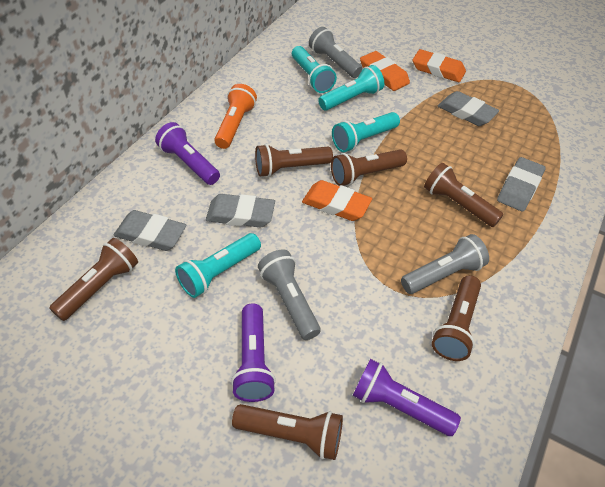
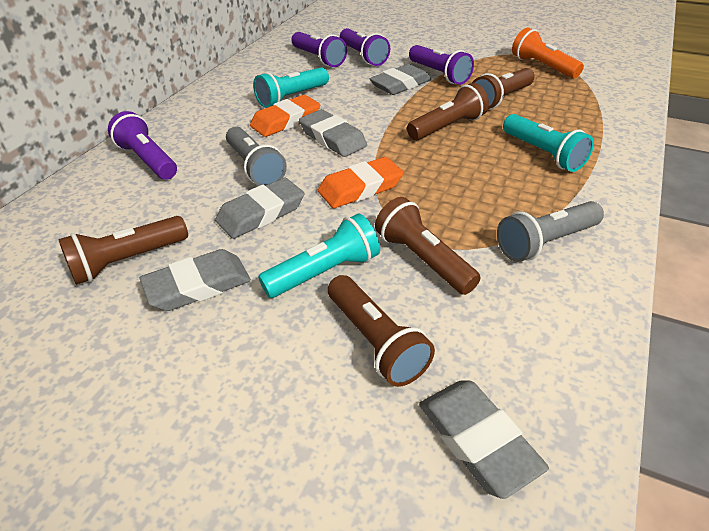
brown flashlight: [49,238,138,321] [232,404,343,460] [255,144,333,177] [331,149,407,186] [424,163,504,227] [432,275,481,361] = 6 -> [58,216,188,285] [328,275,435,387] [375,197,481,295] [407,83,489,140] [472,68,535,109] = 5
grey eraser: [114,210,186,251] [206,194,275,228] [438,91,499,126] [497,157,546,212] = 4 -> [139,249,251,311] [215,178,304,239] [299,109,367,157] [369,64,431,95] [419,381,549,499] = 5
grey flashlight: [258,249,321,340] [309,27,363,78] [401,234,489,294] = 3 -> [226,126,287,186] [497,201,604,262] = 2
orange eraser: [302,180,372,221] [360,51,410,91] [413,49,466,82] = 3 -> [250,95,320,137] [318,157,404,208] = 2
purple flashlight: [155,122,220,185] [231,303,276,402] [353,359,461,436] = 3 -> [108,111,177,180] [291,32,347,67] [340,28,390,66] [409,45,474,85] = 4
turquoise flashlight: [175,233,261,298] [292,46,337,93] [318,65,384,111] [332,112,400,152] = 4 -> [253,67,329,108] [258,214,380,298] [503,114,594,172] = 3

